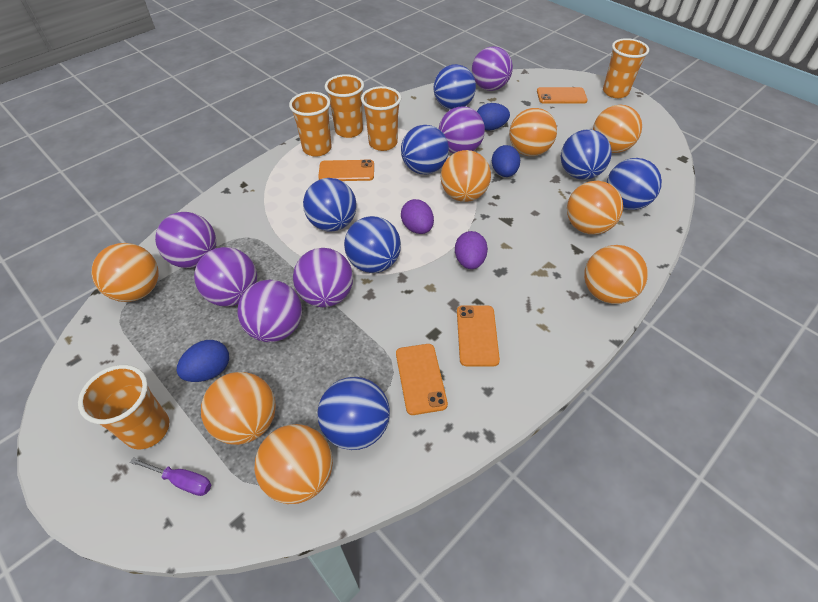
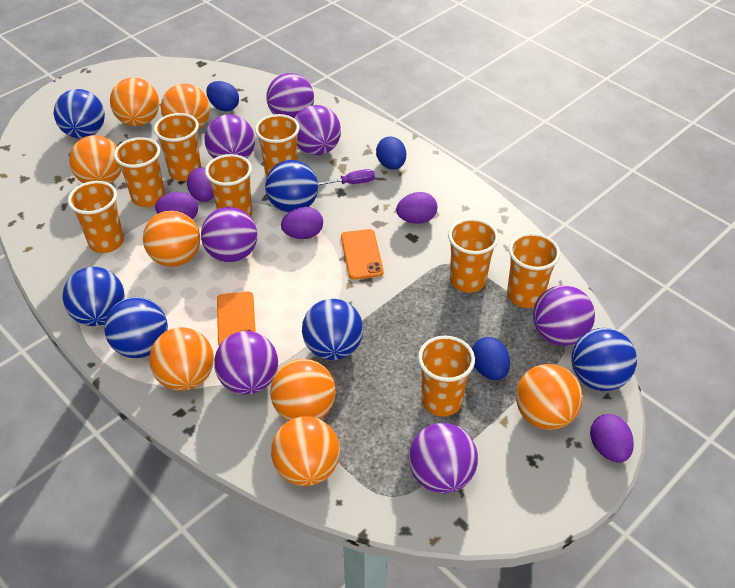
blue ball: [303,178,357,232] [318,377,390,450] [344,216,401,273] [401,125,449,174] [434,64,476,110] [561,129,612,180] [607,158,662,210] = 7 -> [54,89,105,138] [62,267,125,326] [104,297,168,358] [265,160,318,213] [302,299,363,360] [572,328,637,391] = 6
orange cup: [78,365,169,449] [289,91,332,157] [325,74,364,138] [361,86,401,151] [603,38,649,98] = 5 -> [68,181,124,253] [114,137,165,207] [154,113,201,181] [205,154,252,217] [255,114,300,176] [418,335,475,417] [448,218,499,293] [507,233,560,308] = 8
orange phone: [318,160,374,181] [396,344,448,415] [457,305,500,367] [537,87,588,104] = 4 -> [217,291,256,346] [341,229,384,280] = 2
purple ball: [155,212,216,268] [194,247,257,307] [238,280,302,342] [293,248,353,307] [439,106,485,154] [472,46,513,91] = 6 -> [201,207,257,263] [205,114,255,159] [214,331,278,395] [266,73,314,118] [294,105,341,155] [409,423,478,493] [533,285,595,346] = 7
purple egg: [401,199,434,234] [455,231,488,269] = 2 -> [155,192,198,219] [187,167,214,202] [281,207,323,239] [396,192,437,224] [590,414,634,463] = 5

